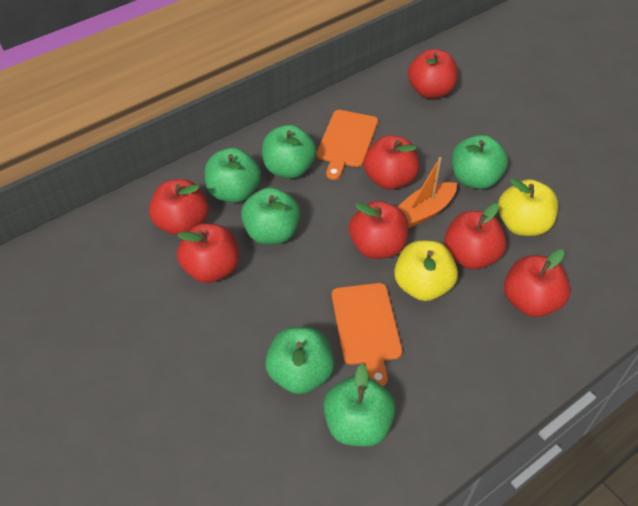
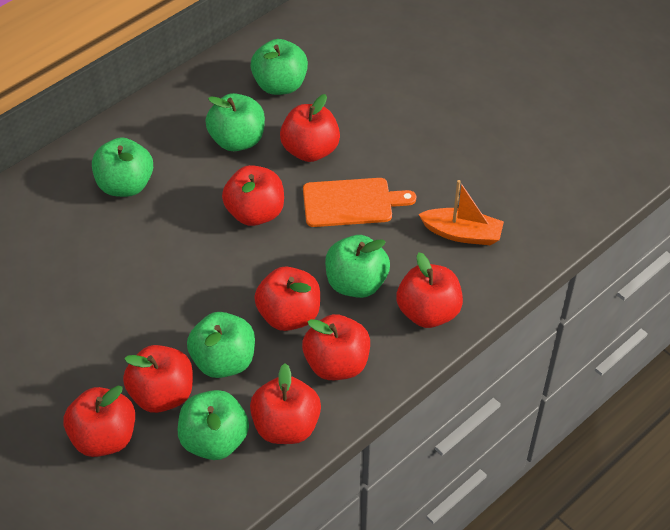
orange cutting board: [316,110,378,180] [332,283,402,387] = 2 -> [303,178,416,227] = 1
red apple: [149,179,209,235] [177,223,239,283] [349,201,409,259] [364,135,419,190] [408,49,458,99] [444,204,506,269] [504,249,571,317] = 7 -> [63,386,135,457] [123,345,193,413] [222,165,284,226] [250,363,321,444] [254,267,320,331] [280,94,340,162] [302,314,370,380] [396,252,463,328] = 8
yellow apple: [394,240,458,301] [498,178,558,236] = 2 -> none = 0

